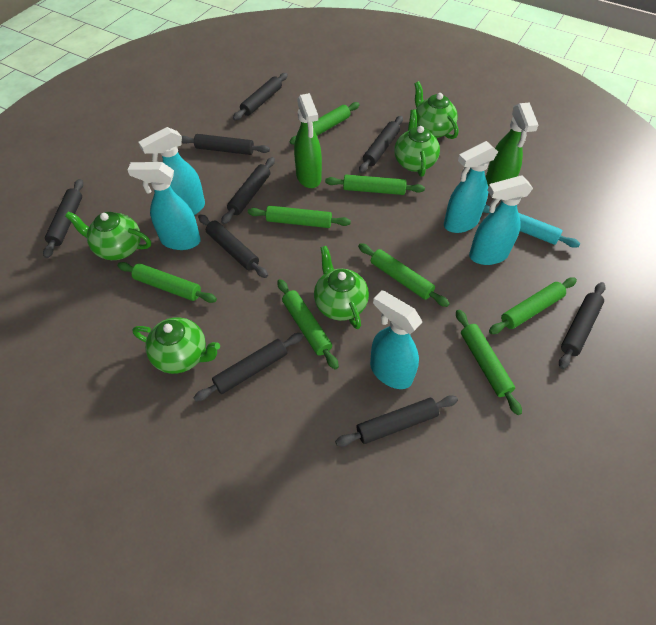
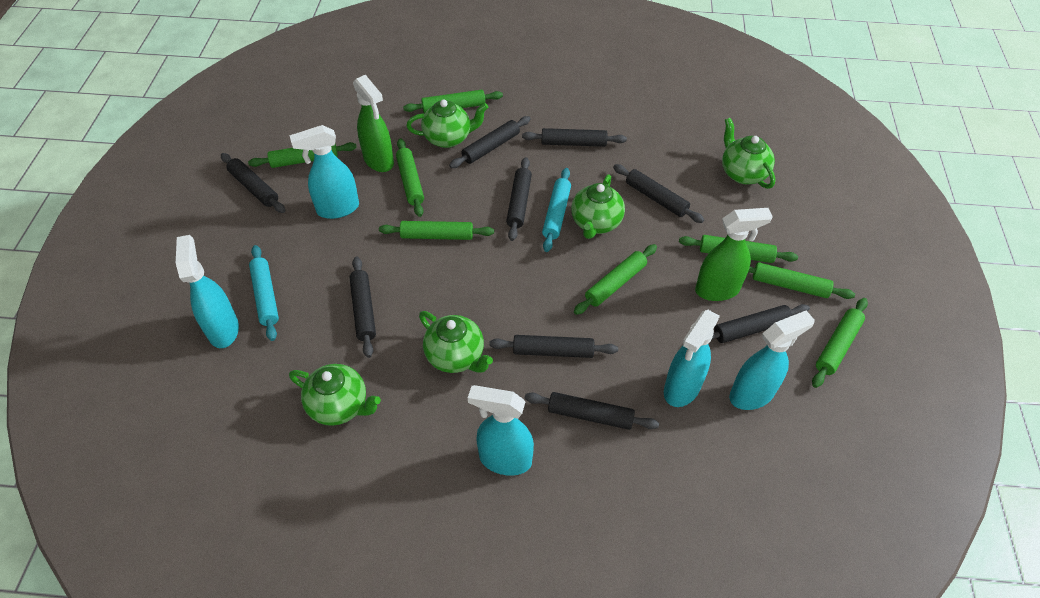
turquoise rolling pin: [483,204,580,248] = 1 -> [249,245,279,341] [542,168,571,252] = 2

